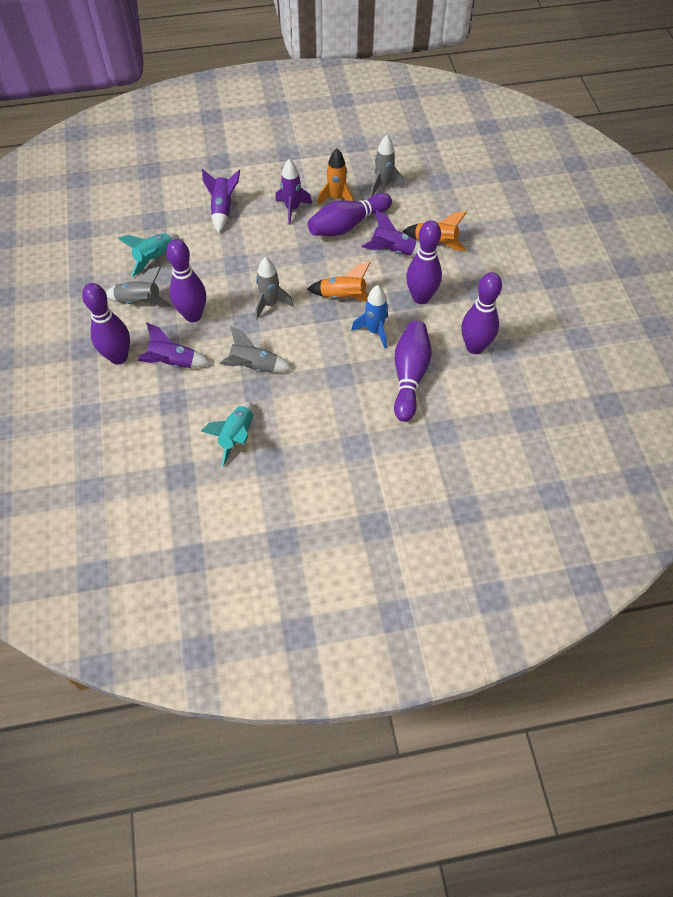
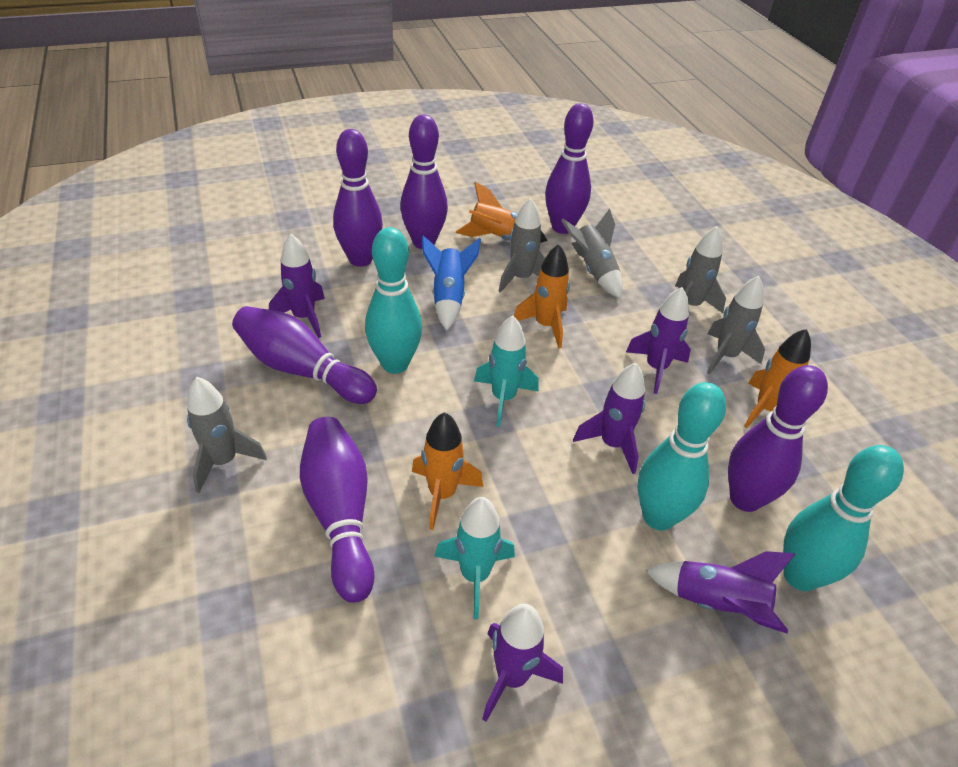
grey rocket: [106,267,172,307] [219,326,293,373] [255,257,293,319] [370,135,404,197] = 4 -> [187,377,267,493] [499,198,545,293] [561,209,623,299] [675,226,726,313] [707,276,765,375] = 5
orange rocket: [308,262,371,302] [317,148,354,205] [403,211,467,252] = 3 -> [412,412,483,530] [456,182,548,243] [514,244,570,348] [744,329,811,429] = 4
purple rocket: [138,322,212,368] [202,169,240,233] [275,159,312,225] [362,210,420,256] = 4 -> [269,234,325,338] [482,604,563,722] [573,363,645,474] [626,287,691,394] [645,551,795,634] = 5
turquoise bowling pin: none = 0 -> [365,227,422,374] [637,382,726,530] [783,445,904,591] = 3

